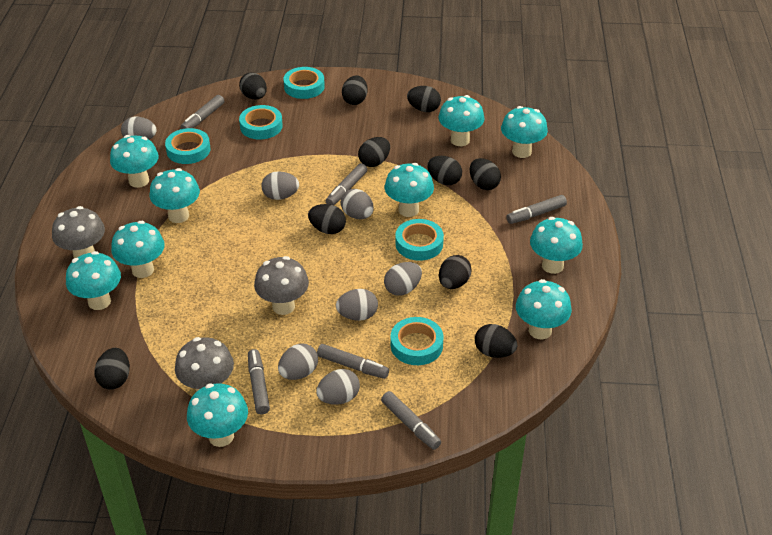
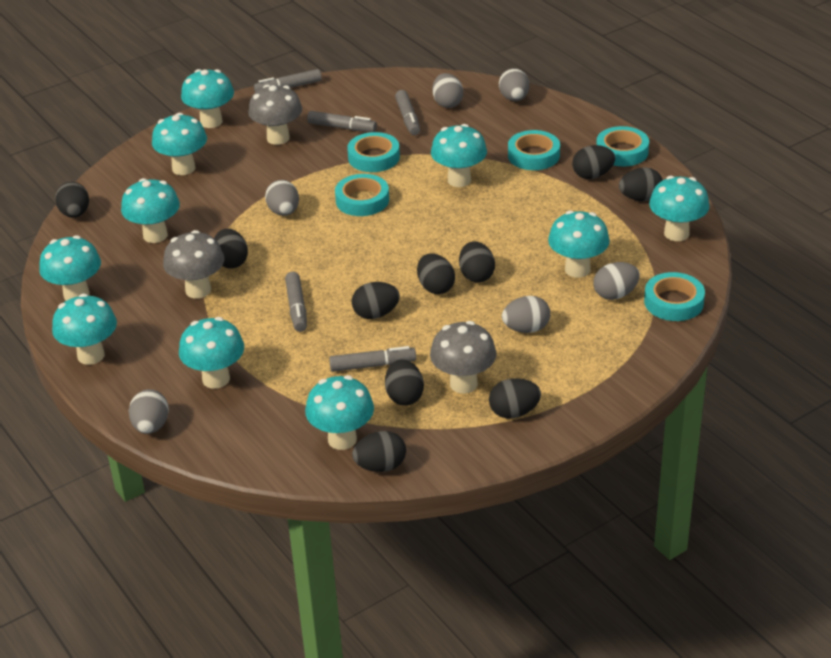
grey egg: [121,117,157,140] [261,171,299,200] [278,344,318,380] [316,369,360,405] [336,289,378,321] [341,189,374,219] [384,262,422,296] = 7 -> [129,389,169,434] [265,180,299,216] [432,73,463,108] [499,68,529,101] [502,296,551,333] [593,262,640,300] = 6
grey marker: [181,95,224,129] [248,349,270,414] [317,344,389,379] [326,163,367,205] [381,391,441,450] [506,195,567,224] = 6 -> [254,69,322,92] [285,272,307,332] [307,111,377,132] [329,346,416,372] [395,90,420,135] = 5

